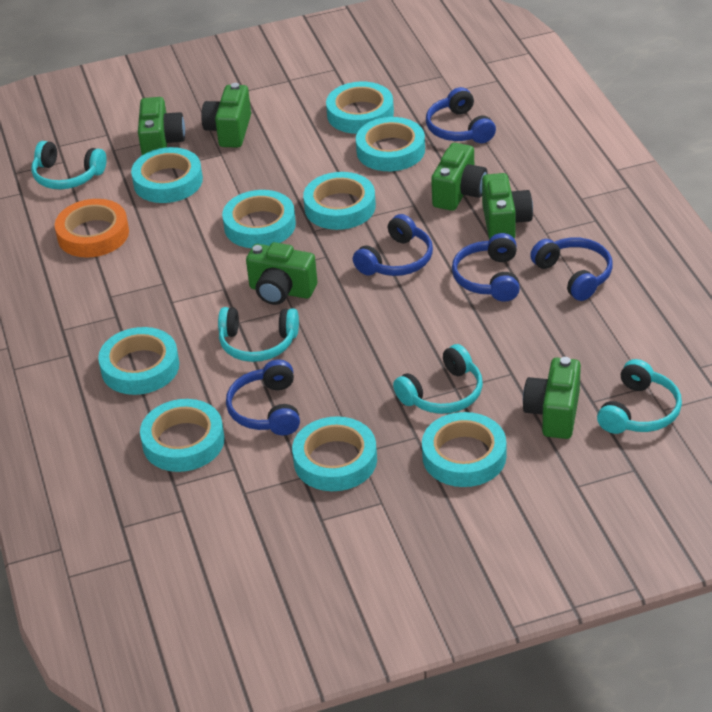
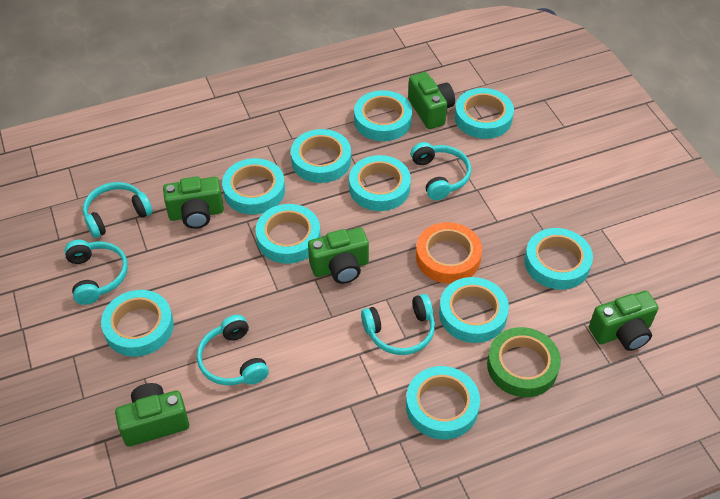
blue headphones: [226,359,300,435] [353,214,433,276] [426,87,496,143] [452,233,520,302] [530,237,613,301] = 5 -> none = 0
green camera: [138,97,185,155] [201,83,251,148] [246,242,317,305] [431,143,488,211] [482,173,533,239] [523,357,581,439] = 6 -> [115,383,189,447] [163,176,224,229] [308,228,369,284] [408,72,455,129] [589,291,659,351] = 5
green tape: none = 0 -> [487,327,561,397] = 1
turquoise headphones: [31,141,107,189] [218,307,299,362] [393,344,483,414] [597,359,682,434] = 4 -> [65,240,128,305] [83,182,153,238] [197,315,269,385] [361,294,435,355] [411,142,471,200] = 5
turquoise tape: [98,327,179,395] [131,147,203,203] [140,399,225,472] [222,190,296,248] [292,416,377,491] [303,172,376,230] [326,82,394,134] [356,117,425,171] [422,412,506,487] = 9 -> [101,290,174,357] [222,158,285,214] [256,204,321,264] [291,129,351,183] [349,155,411,211] [354,90,412,141] [406,366,480,439] [439,277,509,343] [455,88,514,139] [524,228,593,290] = 10

